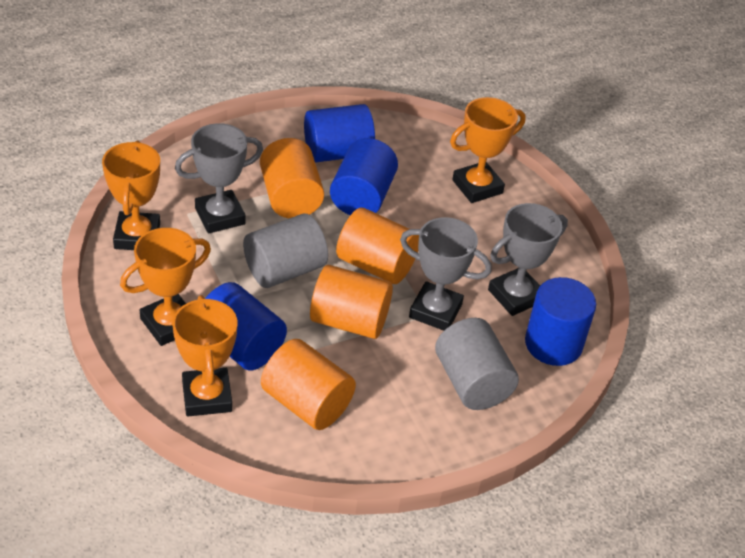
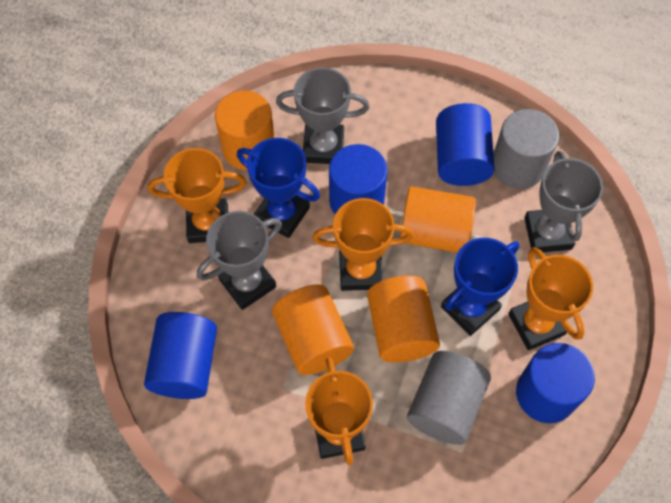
blue trophy: none = 0 -> [237,138,320,238] [441,238,520,336] = 2

